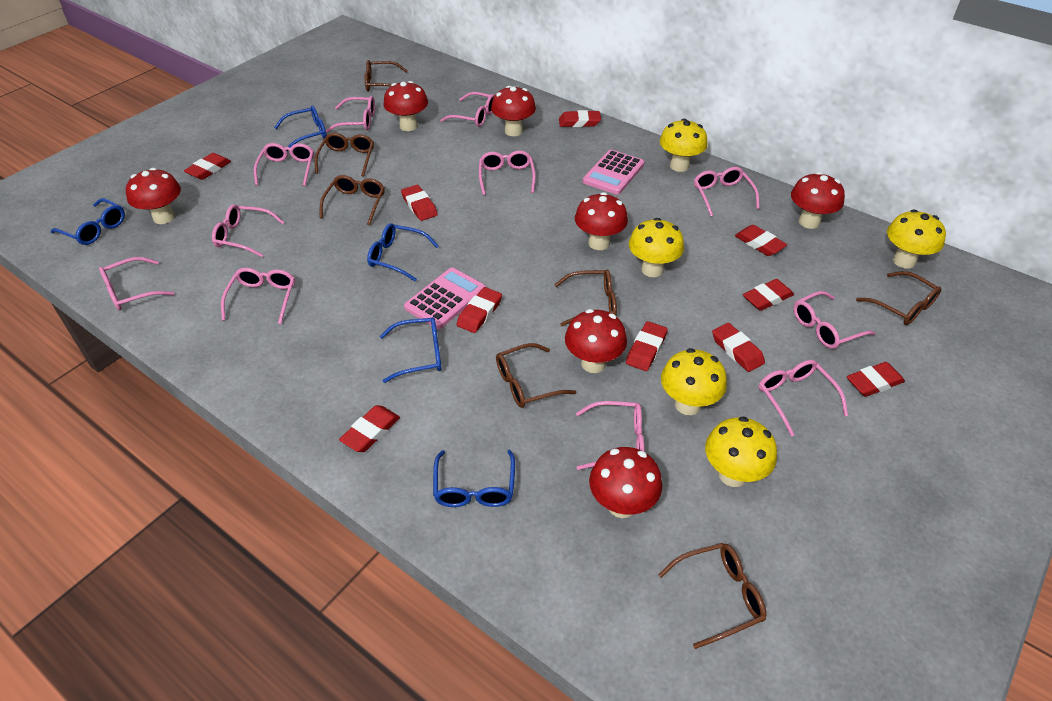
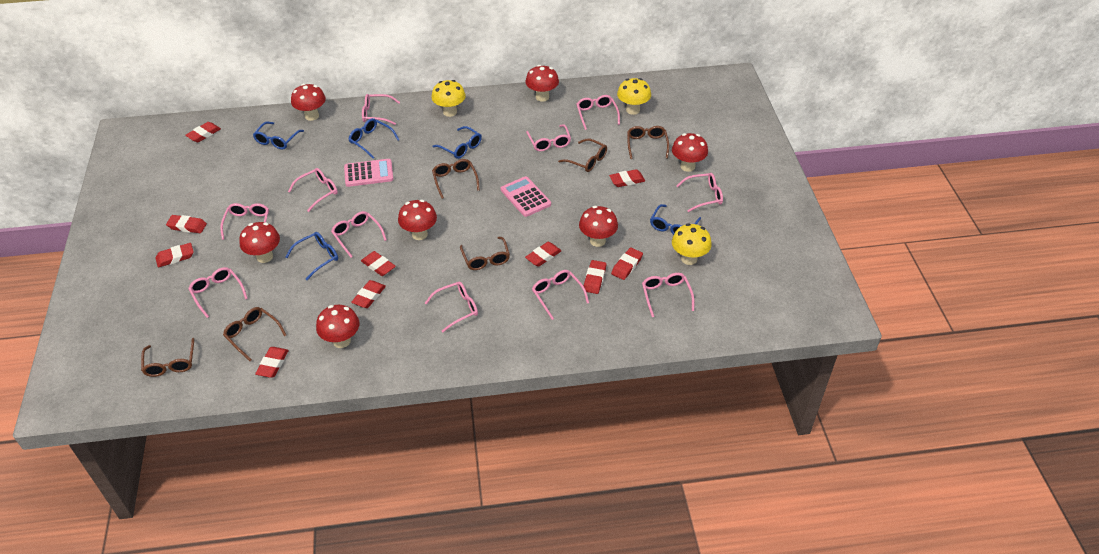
brown glasses: [315,133,374,177] [320,175,385,225] [365,60,408,92] [496,343,576,408] [554,270,617,326] [658,543,766,649] [856,271,941,325] = 7 -> [141,338,194,377] [223,307,286,361] [432,159,480,199] [460,237,510,270] [558,139,607,172] [627,126,669,159] = 6
yellow mushroom: [629,218,684,277] [660,119,708,172] [661,348,727,415] [705,416,777,487] [887,210,946,269] = 5 -> [432,80,466,117] [617,78,651,115] [672,223,712,265] = 3

